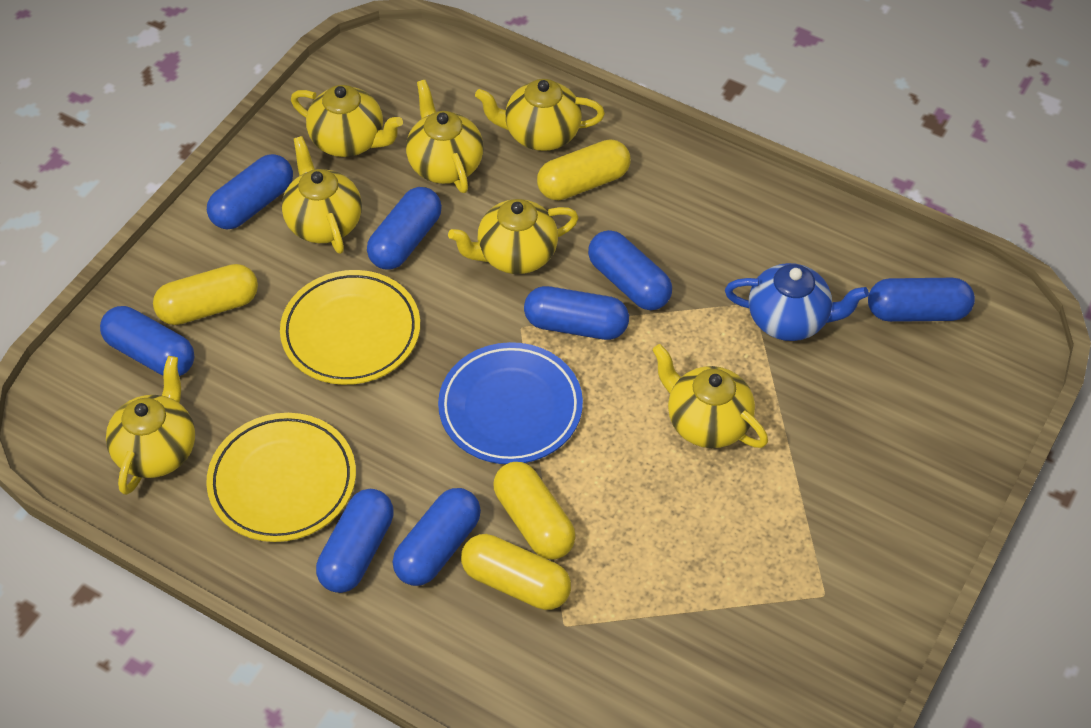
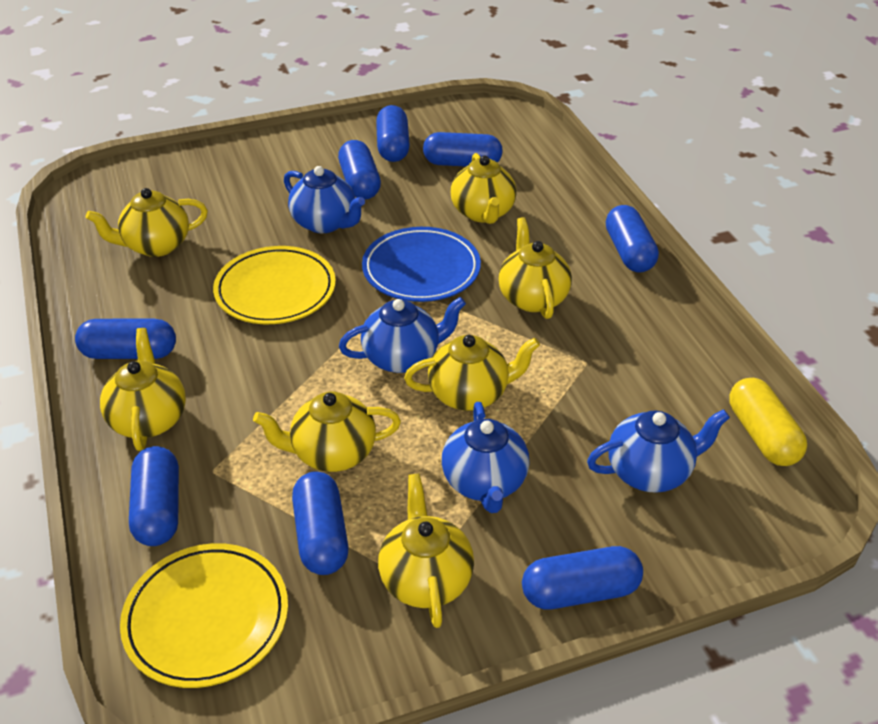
blue teapot: [725,263,869,341] = 1 -> [284,166,365,233] [339,297,466,373] [442,402,530,513] [587,409,730,493] = 4
yellow capsule: [153,264,258,325] [461,534,571,610] [493,462,576,560] [537,140,631,200] = 4 -> [729,378,807,466] = 1

